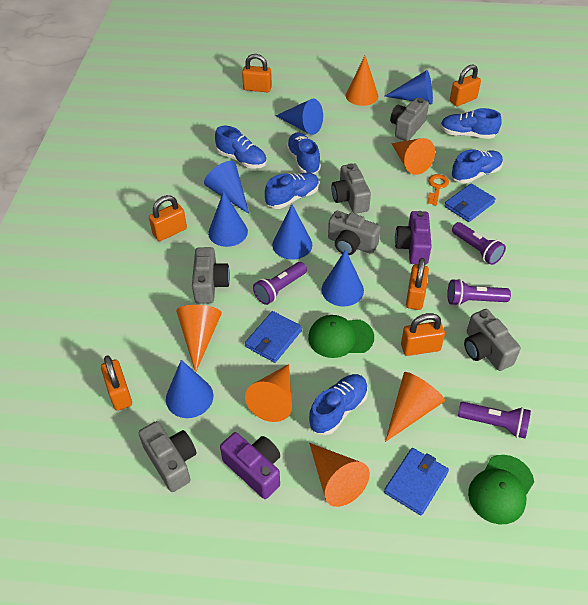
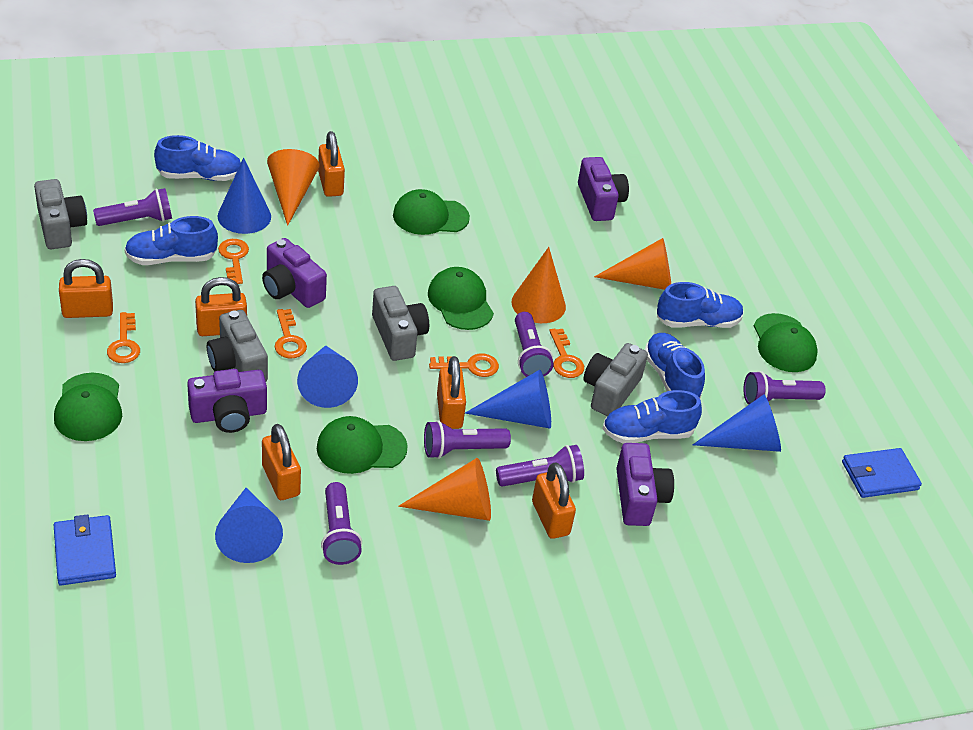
blue cone: [166,360,213,418] [204,161,249,214] [208,191,248,247] [272,204,312,260] [276,99,323,135] [322,249,364,307] [385,70,433,105] = 7 -> [215,488,283,563] [218,158,271,234] [297,345,358,408] [465,370,551,428] [693,394,781,452] = 5
blue shoe: [215,126,267,169] [265,172,319,209] [286,133,321,174] [309,374,368,435] [440,108,502,139] [451,150,503,184] = 6 -> [124,216,218,265] [154,135,241,181] [602,390,702,444] [645,333,705,398] [657,282,744,328] = 5
blue wallet: [245,311,302,363] [384,448,449,515] [444,183,496,222] = 3 -> [54,514,116,585] [842,448,922,498] = 2
green cap: [308,315,374,358] [468,455,534,524] = 2 -> [54,373,122,441] [317,416,408,474] [393,189,470,235] [428,267,494,330] [754,313,818,372] = 5
grey camera: [139,421,197,492] [192,247,230,304] [328,211,381,255] [331,164,371,214] [390,98,429,141] [464,309,521,371] = 6 -> [34,179,87,249] [207,310,268,382] [372,286,429,361] [583,343,648,417] = 4
orange cone: [176,305,222,372] [245,364,292,422] [309,443,370,507] [346,56,378,106] [385,372,445,442] [392,138,435,175] = 6 -> [267,149,319,226] [398,458,491,521] [512,247,566,323] [594,238,671,290] = 4
orange key: [428,174,449,205] = 1 -> [107,312,140,363] [218,239,249,284] [275,309,307,358] [429,353,499,377] [549,329,584,378] = 5
purple camera: [220,432,280,499] [395,211,432,265] = 2 -> [187,369,267,433] [262,238,327,308] [578,157,629,221] [616,443,674,526] = 4
purple flashlight: [253,262,307,305] [447,279,511,306] [452,222,506,265] [458,402,531,438] = 4 -> [93,188,172,226] [321,482,362,565] [424,420,511,459] [496,445,584,487] [515,312,553,377] [743,371,826,405] = 6

